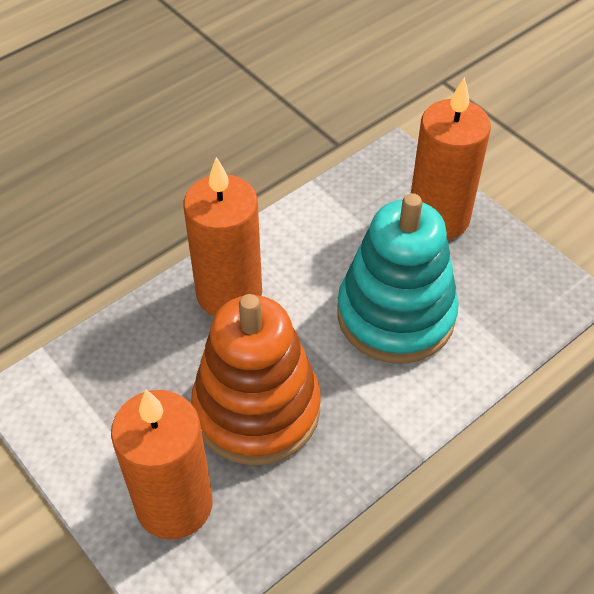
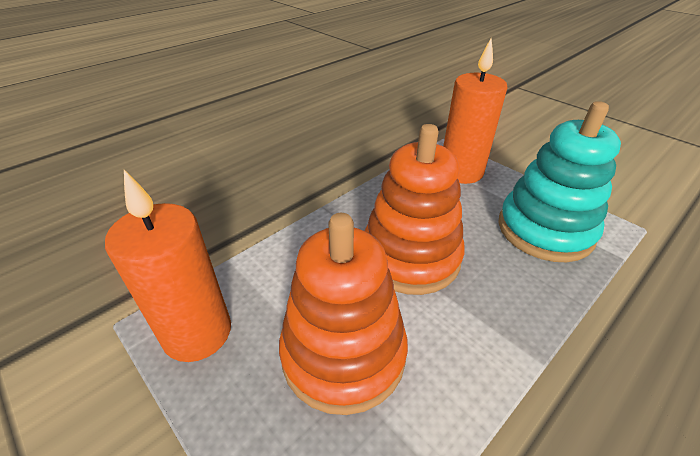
orange candle: [111,389,213,540] [184,157,262,316] [411,77,491,240] = 3 -> [105,170,231,362] [443,38,507,184] = 2
orange stacking toy: [191,294,320,465] = 1 -> [279,213,408,415] [365,124,465,295] = 2

